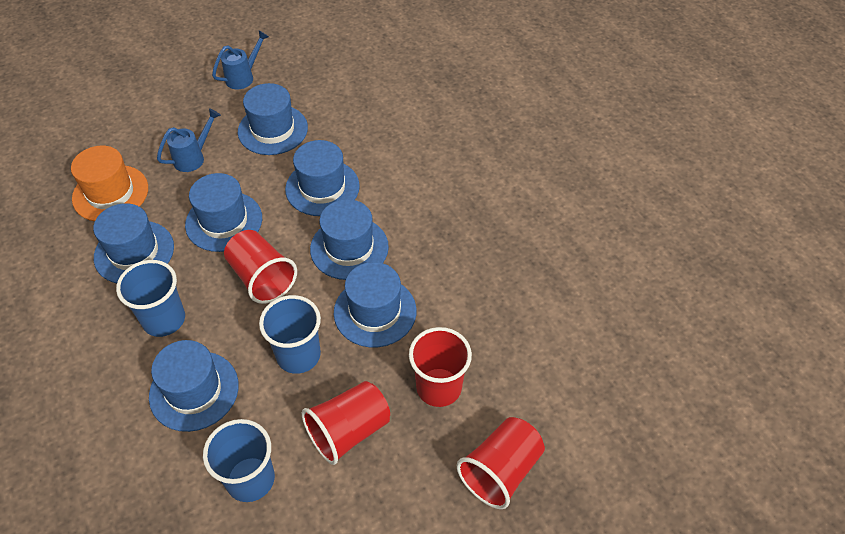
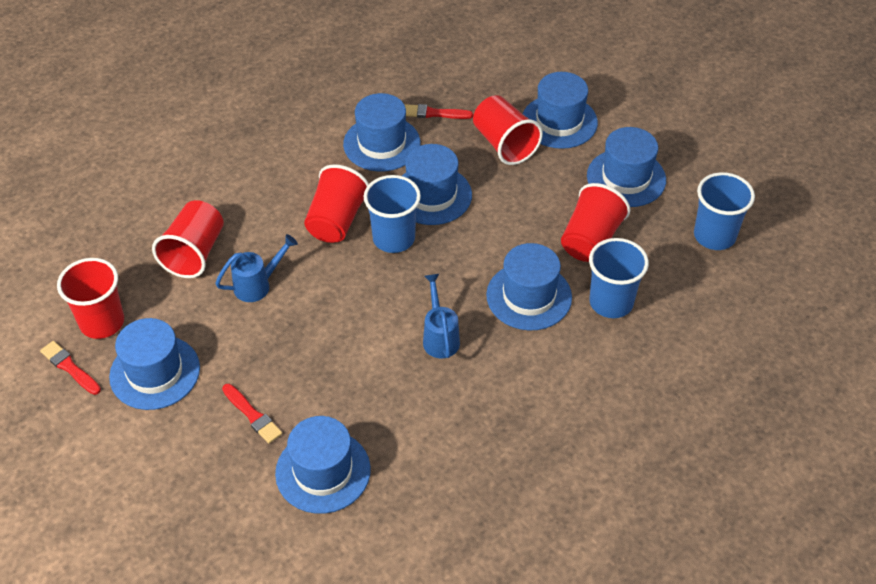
orange hat: [71,146,148,221] = 1 -> none = 0
red brush: none = 0 -> [40,341,101,395] [222,384,282,444] [405,104,473,119] = 3
red cup: [224,230,297,304] [302,381,390,465] [409,327,472,407] [457,417,545,509] = 4 -> [57,258,124,339] [152,200,224,278] [304,164,369,243] [473,95,543,165] [561,183,630,262] = 5

